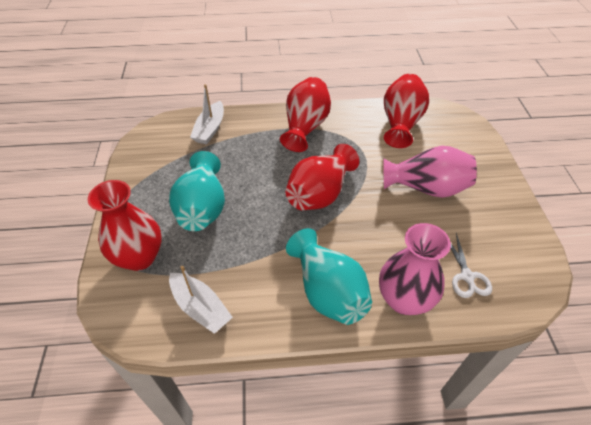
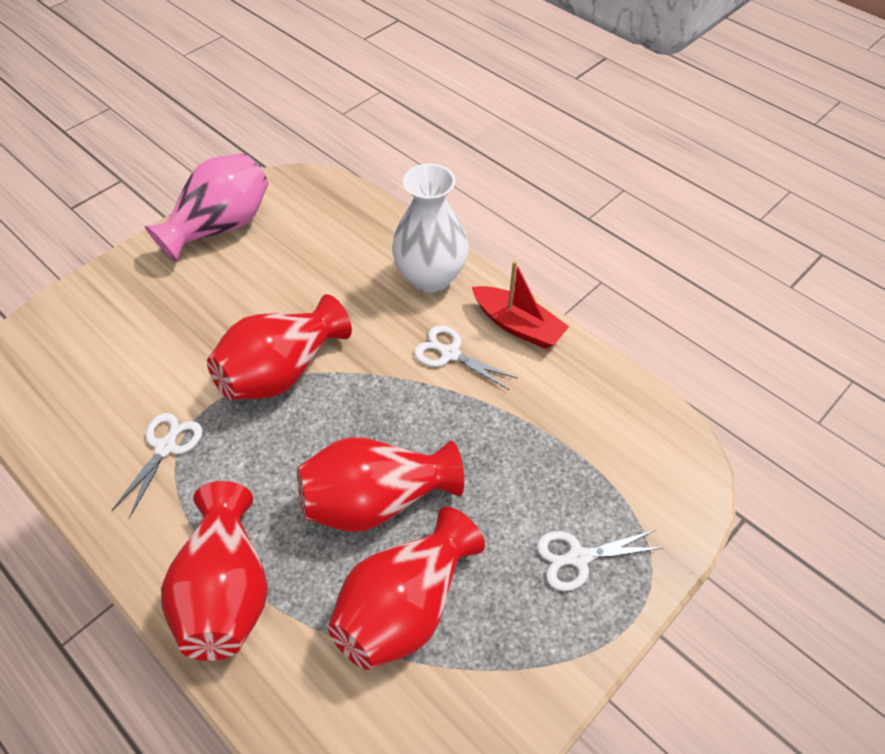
pink vase: [379,223,451,315] [383,146,477,198] = 2 -> [145,153,268,262] = 1
red boat: none = 0 -> [472,261,569,349] = 1
turquoise vase: [169,151,225,231] [286,228,372,325] = 2 -> none = 0
white boat: [169,266,233,334] [190,84,224,144] = 2 -> none = 0
white scissors: [451,233,492,298] = 1 -> [112,413,202,517] [414,325,518,390] [537,530,662,591] = 3
white vase: none = 0 -> [392,163,469,293] = 1

